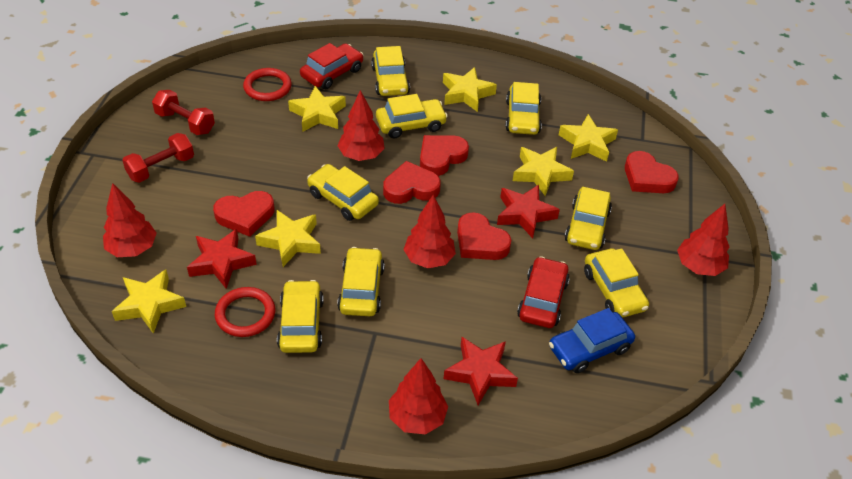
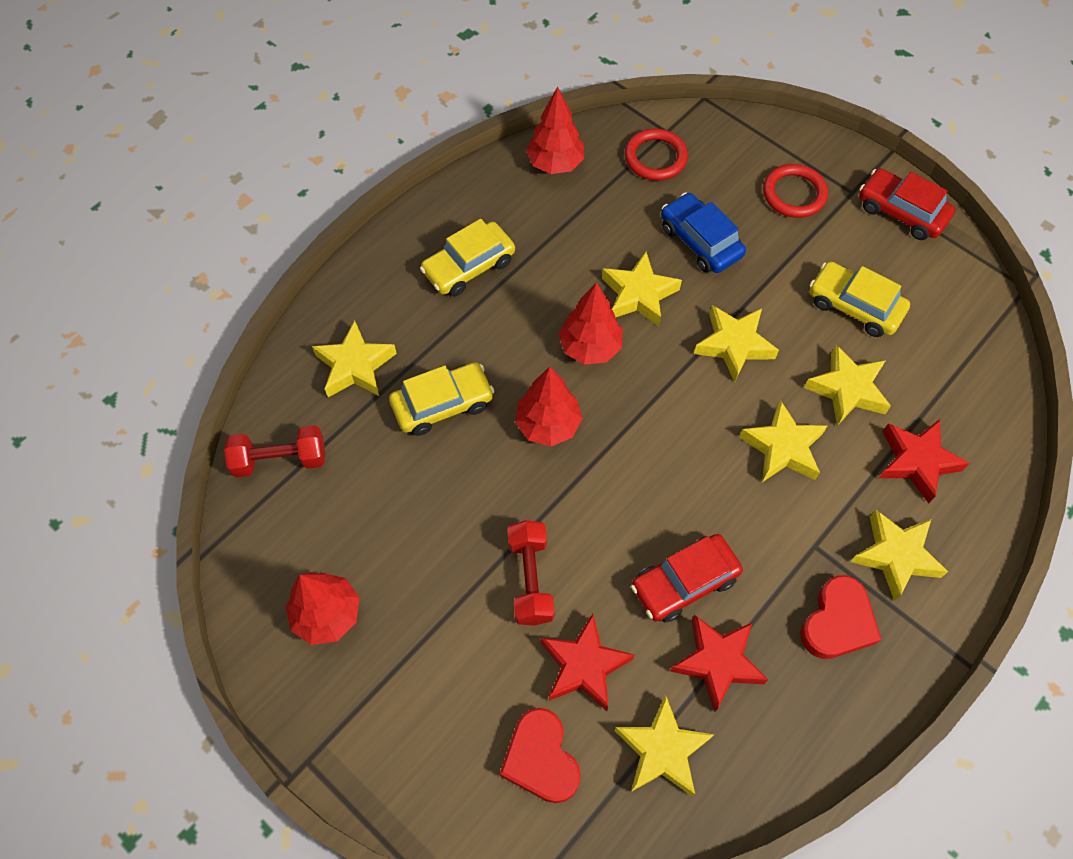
red heart: [213,191,275,237] [383,161,441,204] [420,135,469,176] [457,212,511,260] [625,151,679,193] = 5 -> [500,708,581,803] [800,575,882,659] = 2
red tree: [103,183,157,257] [337,90,385,161] [389,358,448,435] [403,195,456,268] [677,204,729,276] = 5 -> [286,572,359,645] [515,366,583,446] [526,87,584,174] [559,282,623,365] = 4
yellow car: [277,280,324,353] [307,164,379,221] [337,247,385,316] [371,46,410,96] [376,94,448,138] [505,82,542,135] [565,187,612,250] [584,248,649,318] = 8 -> [389,362,494,436] [420,219,515,296] [810,261,910,337] = 3
yellow star: [112,269,186,334] [255,210,321,267] [288,86,346,132] [443,67,497,112] [513,147,574,196] [559,114,618,162] = 6 -> [312,320,397,397] [602,252,682,326] [614,695,714,797] [694,305,779,382] [739,400,827,482] [804,345,891,426] [850,509,948,601] = 7

